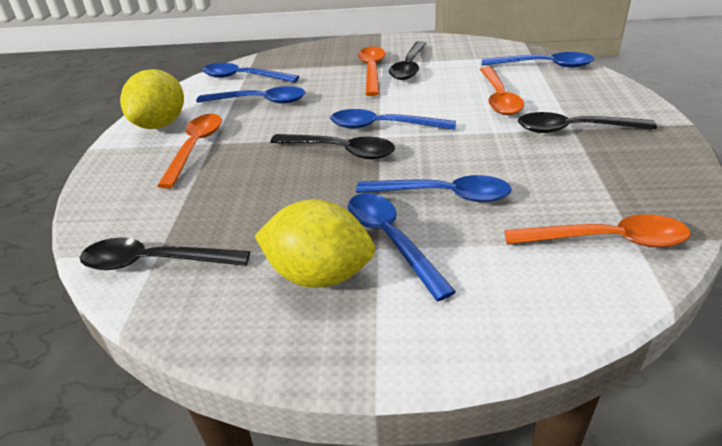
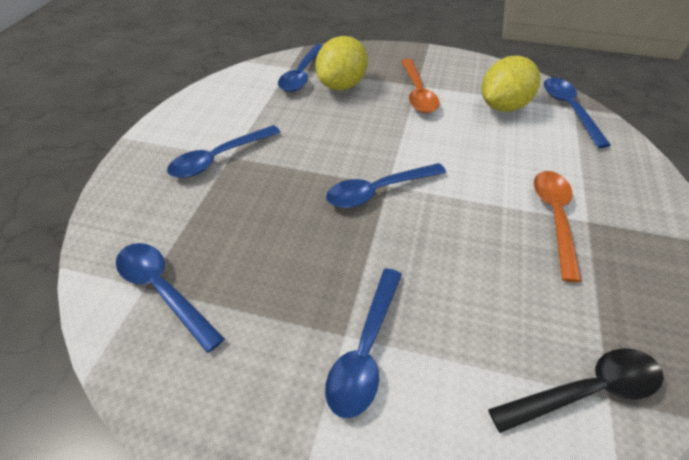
black spoon: [80,238,250,270] [270,134,395,159] [389,41,427,80] [518,112,657,133] = 4 -> [488,348,664,433] = 1
orange spoon: [157,114,222,188] [358,47,386,96] [480,67,524,115] [504,214,691,248] = 4 -> [401,59,440,113] [534,171,582,282] = 2

